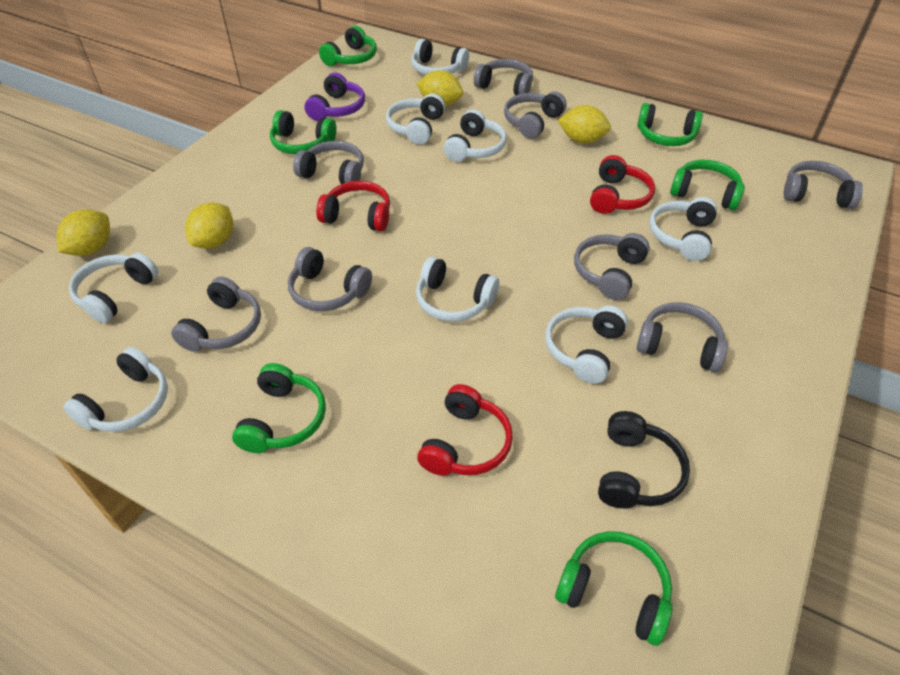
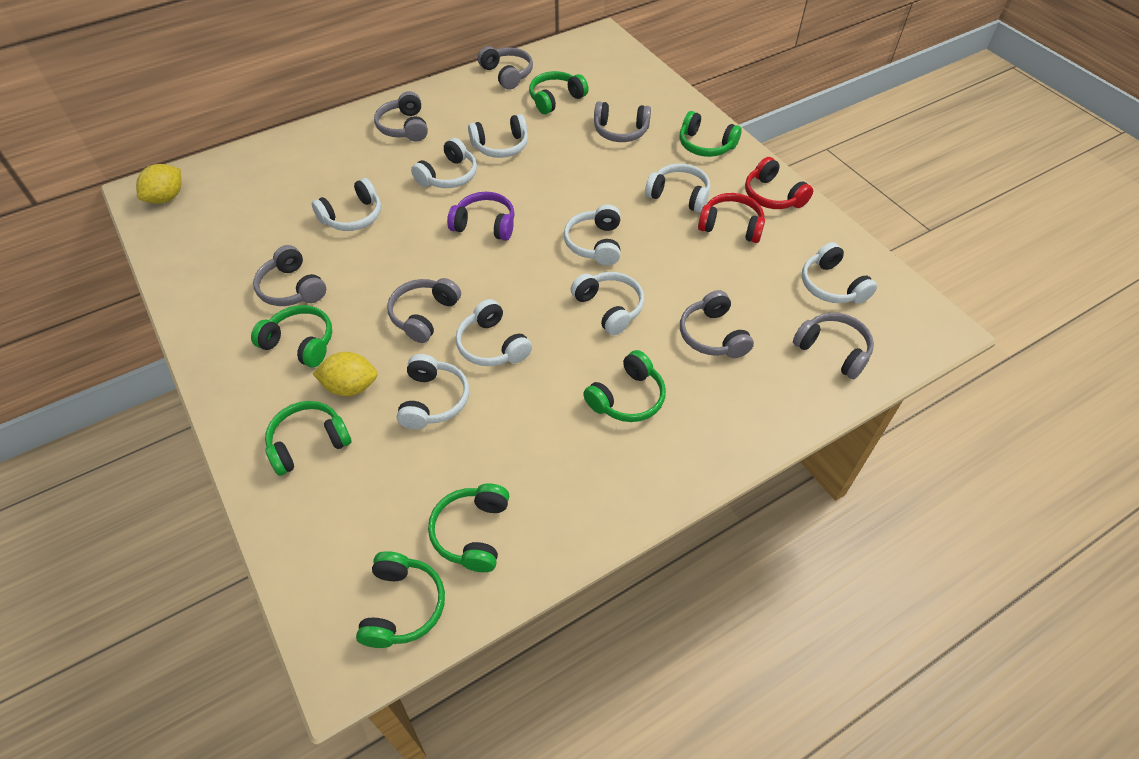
black headphones: [598,411,690,508] = 1 -> none = 0
green headphones: [232,363,326,453] [270,110,337,154] [319,26,377,66] [555,531,672,646] [637,103,703,146] [670,160,745,210] = 6 -> [251,305,332,367] [265,401,352,476] [356,551,445,648] [428,483,509,572] [529,71,589,114] [583,350,666,422] [680,111,742,157] = 7
grey headphones: [171,277,261,352] [288,247,372,311] [293,141,364,184] [474,59,533,95] [504,91,567,139] [574,233,650,300] [637,302,728,372] [784,161,863,209] = 8 -> [253,245,326,306] [374,91,428,142] [387,278,461,343] [478,46,533,90] [594,101,651,142] [680,290,754,358] [793,312,874,379] = 7
red headphones: [316,181,390,231] [417,384,513,476] [590,155,655,214] = 3 -> [698,193,765,243] [745,157,813,209] = 2
white headphones: [63,347,168,432] [69,253,158,323] [386,93,445,145] [411,39,469,75] [416,257,499,322] [444,109,507,162] [545,305,628,384] [649,197,717,261] = 8 -> [312,178,381,231] [397,354,469,429] [411,138,477,188] [456,299,532,366] [468,114,528,158] [563,204,621,266] [570,272,644,335] [645,163,710,213] [802,242,877,304] = 9
yellow lemon: [57,209,110,256] [185,202,233,249] [417,70,463,106] [558,105,611,144] = 4 -> [136,164,181,204] [313,352,377,396] = 2

